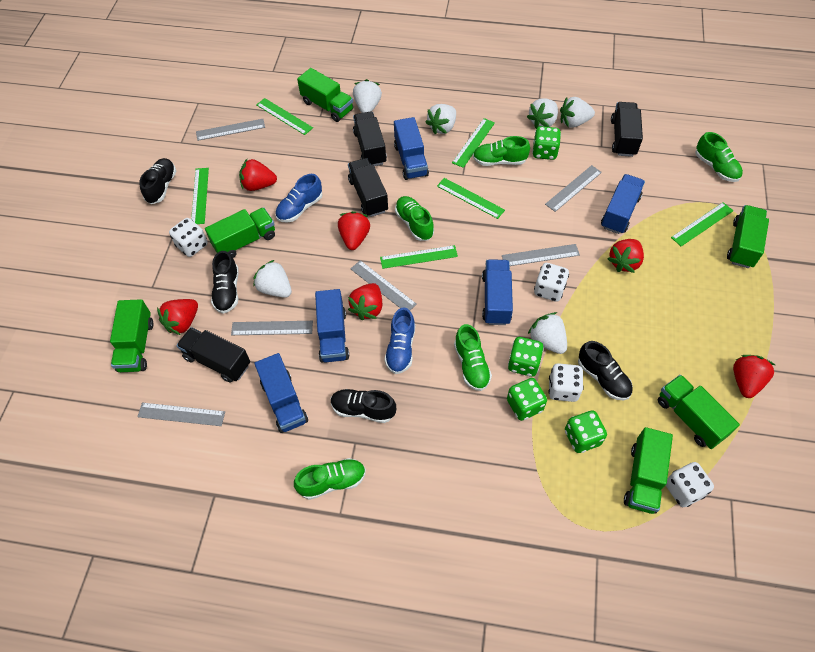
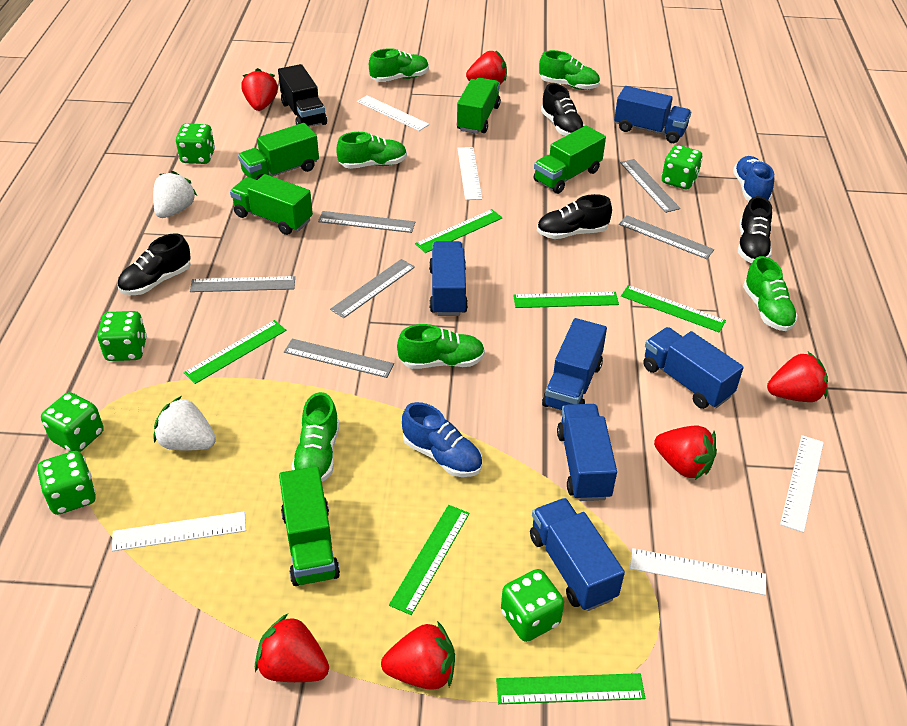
black truck: [176,327,250,383] [348,158,388,217] [353,111,387,166] [611,102,643,157] = 4 -> [278,64,327,127] = 1
blue truck: [254,353,308,433] [315,289,349,363] [394,117,429,180] [482,259,513,325] [601,174,645,234] = 5 -> [429,241,468,316] [530,498,625,611] [542,318,607,411] [557,404,617,501] [614,86,691,143] [643,327,744,409] = 6
green dice: [507,378,547,421] [508,337,544,377] [532,126,561,160] [565,410,607,453] = 4 -> [37,451,96,515] [41,392,104,452] [97,311,147,361] [176,123,215,164] [501,569,564,642] [661,145,703,189] = 6
green shoe: [294,458,366,500] [395,196,434,241] [454,324,492,391] [473,136,530,166] [695,132,743,182] = 5 -> [291,392,339,482] [336,132,407,169] [369,48,429,82] [397,324,485,369] [539,50,600,90] [743,256,798,331] = 6
green truck: [110,299,154,372] [205,207,275,258] [297,68,353,122] [624,427,673,514] [658,375,740,449] [727,205,769,268] = 6 -> [230,174,313,235] [238,123,319,180] [279,466,340,586] [457,78,501,134] [534,126,606,194] = 5
white dice: [169,218,208,257] [534,263,569,302] [549,363,584,402] [666,462,714,507] = 4 -> none = 0
white ruler: none = 0 -> [112,511,246,551] [357,95,429,131] [457,147,482,200] [630,548,766,595] [780,435,824,533] = 5
white strawberry: [253,260,292,298] [353,79,382,113] [425,104,456,134] [527,98,558,129] [528,312,567,354] [560,97,595,128] = 6 -> [153,171,197,218] [154,396,216,451] = 2

